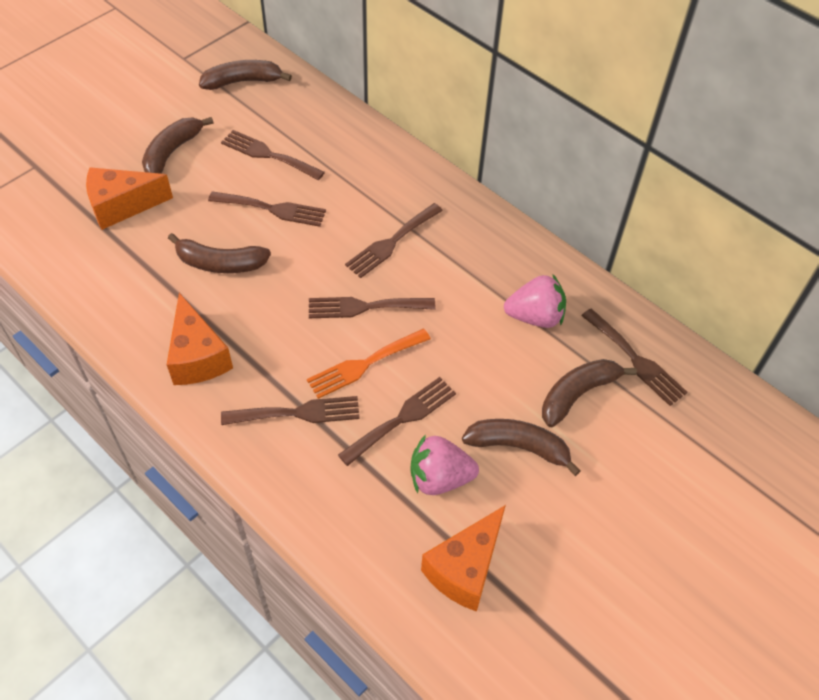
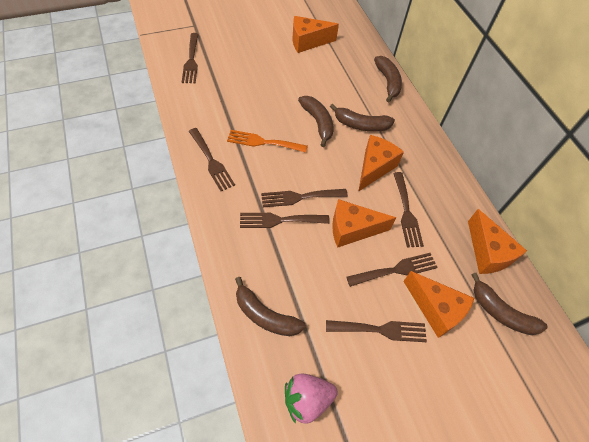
orange cheese: [86,167,173,230] [167,293,233,385] [421,505,506,612] = 3 -> [293,16,339,53] [332,199,396,248] [358,135,404,192] [403,271,474,338] [468,209,527,274] = 5
pink strawberry: [410,434,479,495] [504,275,566,328] = 2 -> [285,373,338,424] = 1

